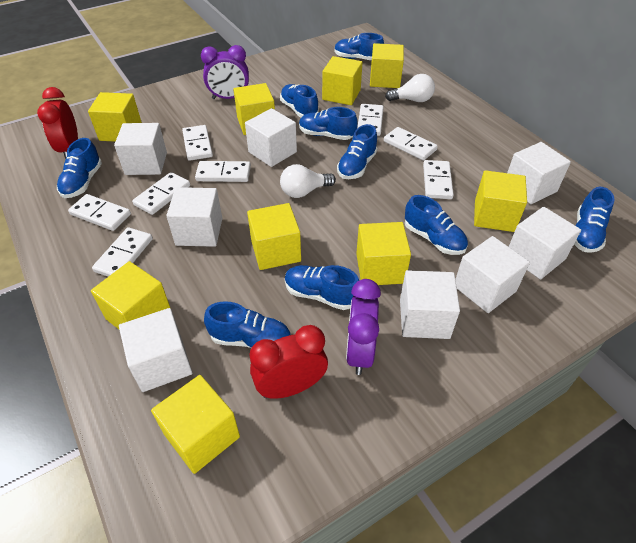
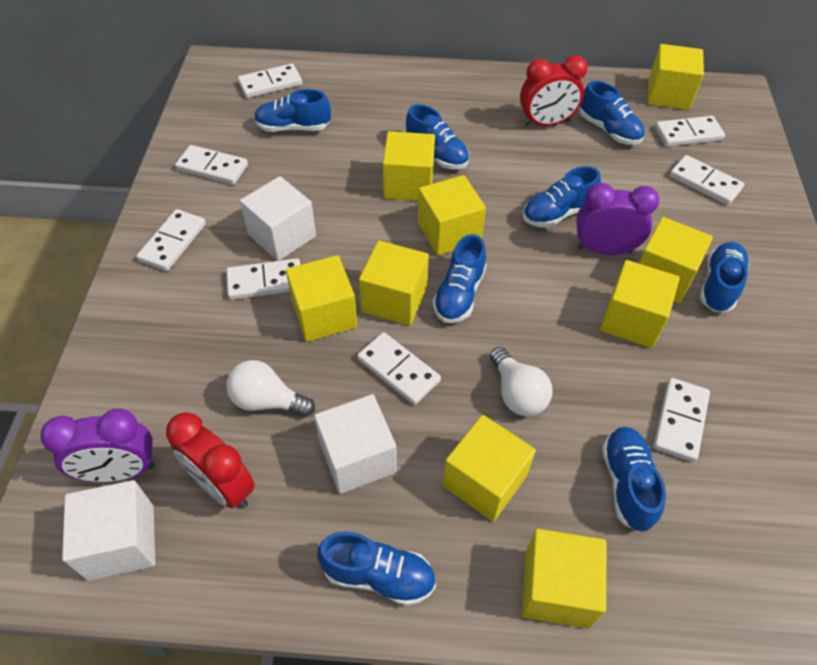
blue shoe: [57,138,102,198] [204,301,291,348] [280,84,319,118] [285,265,359,310] [299,107,358,140] [335,33,384,60] [337,124,377,179] [405,195,468,255] [574,187,614,253] = 9 -> [254,89,331,132] [317,531,436,606] [406,104,469,169] [433,234,486,323] [523,166,601,228] [580,81,645,145] [602,427,666,532] [700,242,749,312] = 8
white cube: [114,123,167,175] [119,308,193,392] [166,187,222,247] [245,108,297,167] [400,270,460,339] [455,236,530,313] [507,142,571,204] [509,207,581,279] = 8 -> [62,480,155,581] [240,176,316,261] [314,394,397,494] = 3

